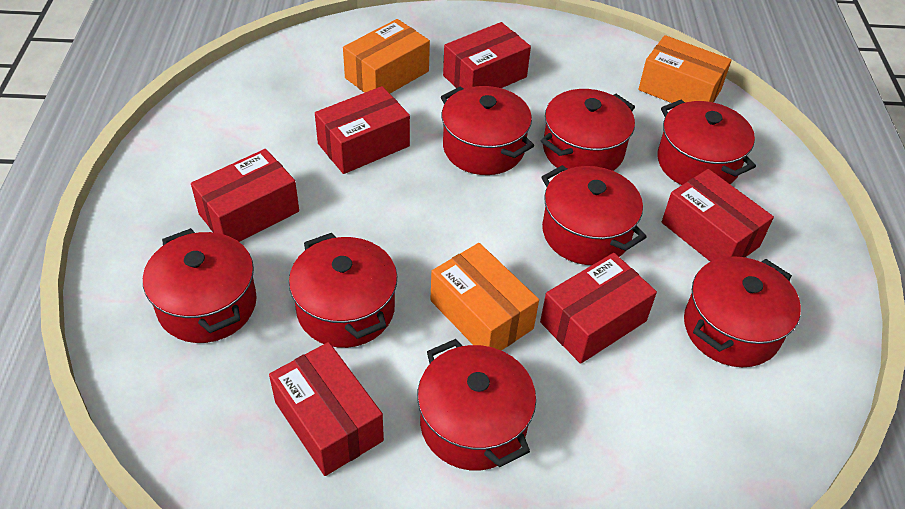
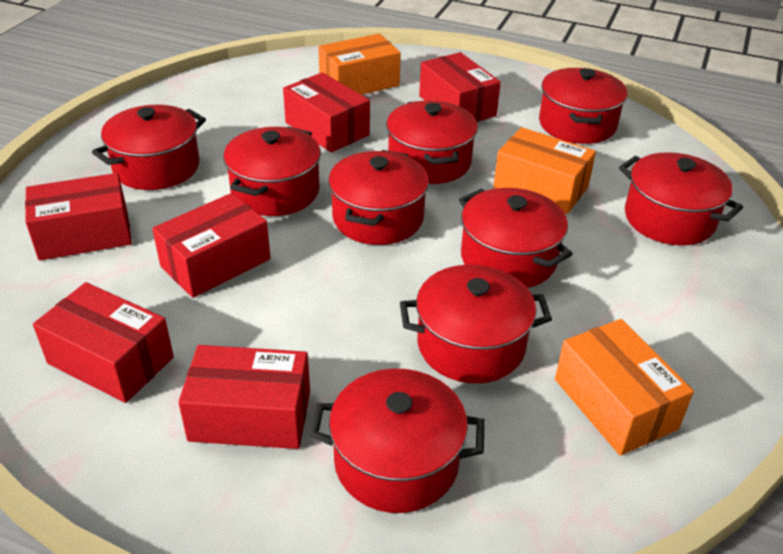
red pot: [143,228,257,343] [289,233,397,348] [417,339,536,470] [441,86,534,175] [541,89,635,171] [542,165,647,265] [657,100,756,185] [684,256,801,367] = 8 -> [92,105,206,190] [223,127,321,216] [310,369,485,513] [328,150,429,245] [386,100,478,184] [400,265,552,383] [459,188,573,288] [539,68,627,144] [619,152,743,246] = 9

